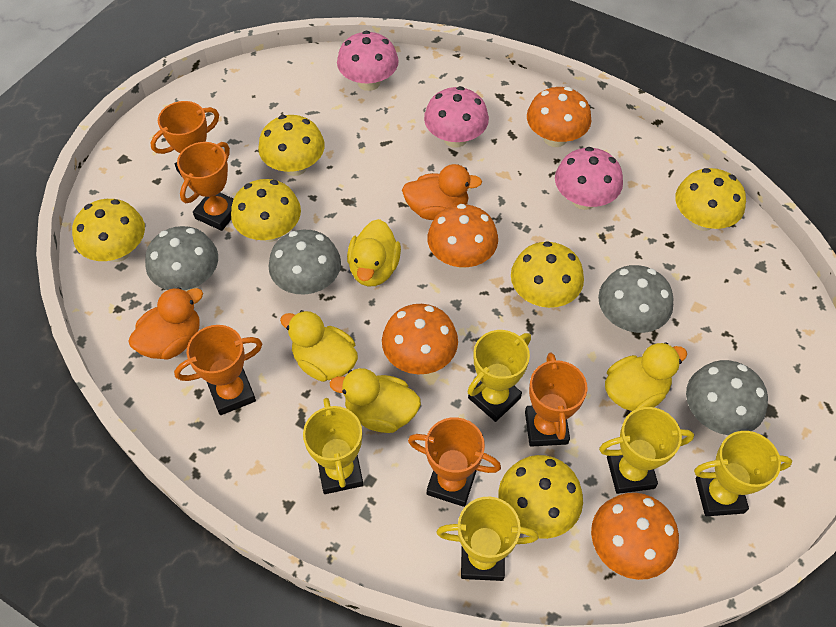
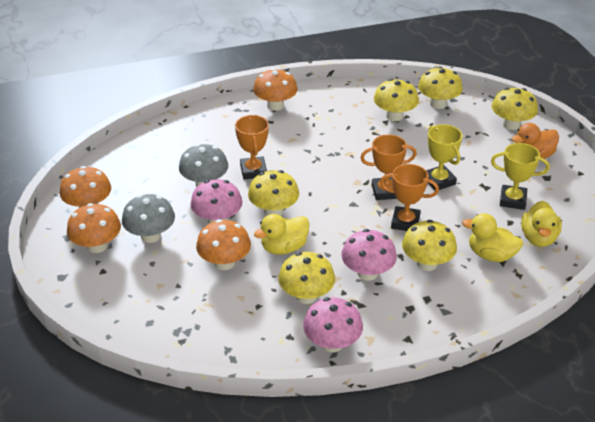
grey mushroom: [145,226,218,291] [268,230,341,295] [598,265,673,333] [686,360,768,435] = 4 -> [122,194,175,243] [179,144,228,187] = 2
orange duck: [128,287,203,360] [402,164,482,220] = 2 -> [512,123,559,159] = 1
orange trophy: [150,101,219,178] [174,325,262,415] [177,142,233,231] [408,417,501,507] [525,353,588,447] = 5 -> [235,115,269,180] [360,135,417,200] [380,164,439,231] = 3
yellow duck: [280,310,358,382] [330,368,421,433] [347,219,401,287] [605,342,687,411] = 4 -> [254,214,309,255] [462,213,523,262] [521,201,562,247] = 3
yellow trophy: [303,398,363,494] [436,497,539,581] [467,330,531,422] [599,407,694,494] [694,431,792,516] = 5 -> [426,124,462,190] [491,143,550,210] = 2

